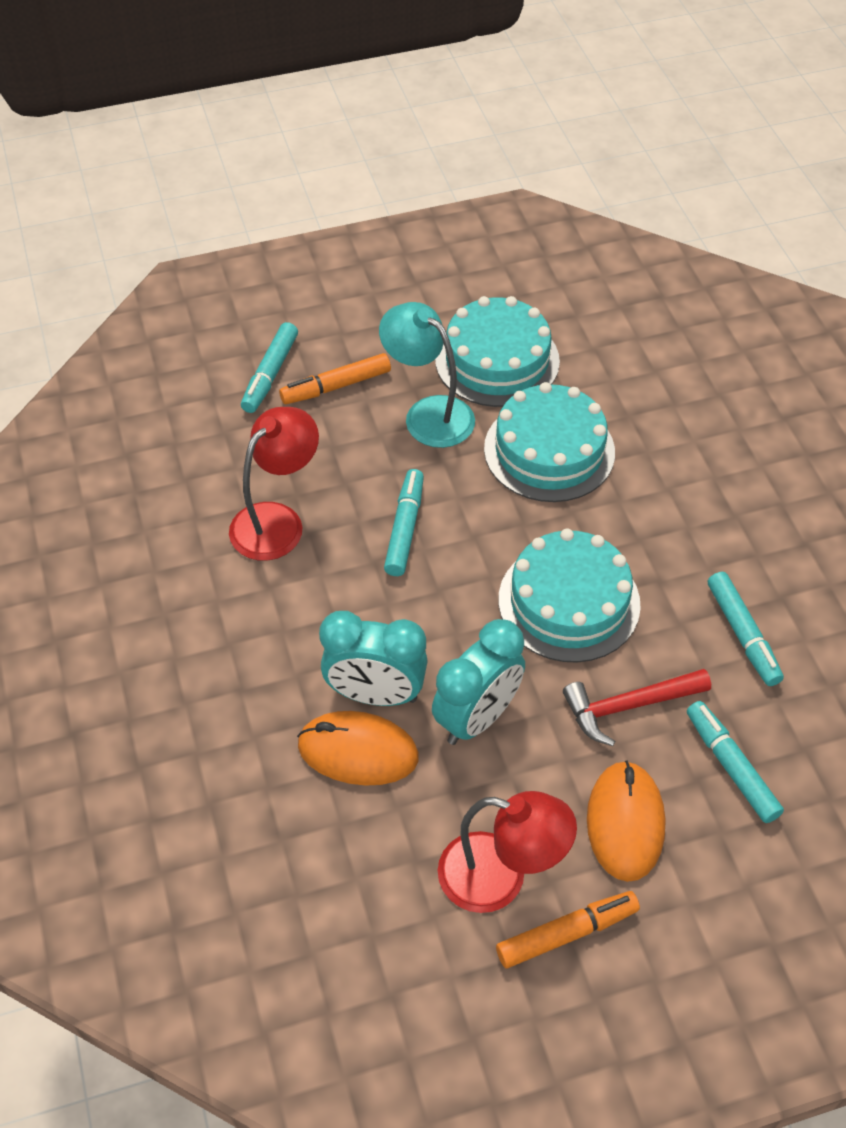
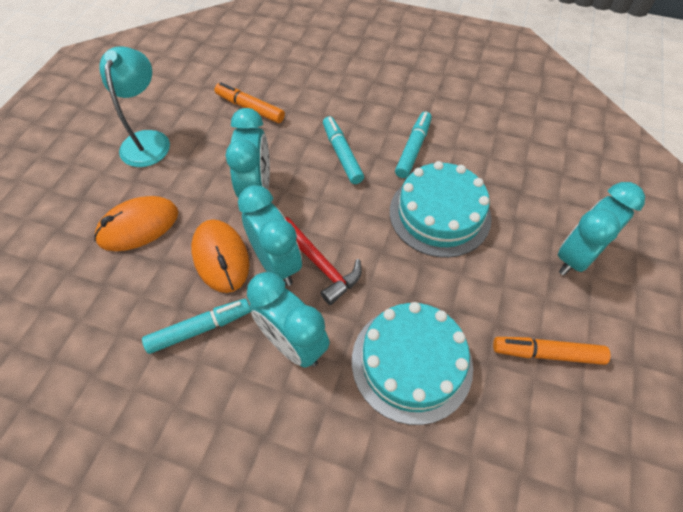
red lamp: [229,407,319,561] [438,791,577,913] = 2 -> none = 0
turquoise cake: [435,296,560,407] [484,382,615,502] [499,529,641,663] = 3 -> [352,302,473,425] [390,161,492,258] = 2
turquoise clock: [319,611,428,706] [432,619,525,745] = 2 -> [226,108,270,198] [238,185,302,286] [247,272,330,368] [558,182,645,275] = 4
turquoise marker: [241,322,298,413] [384,469,424,576] [687,701,784,823] [708,572,784,686] = 4 -> [142,299,251,354] [323,116,364,184] [395,111,432,178] = 3

